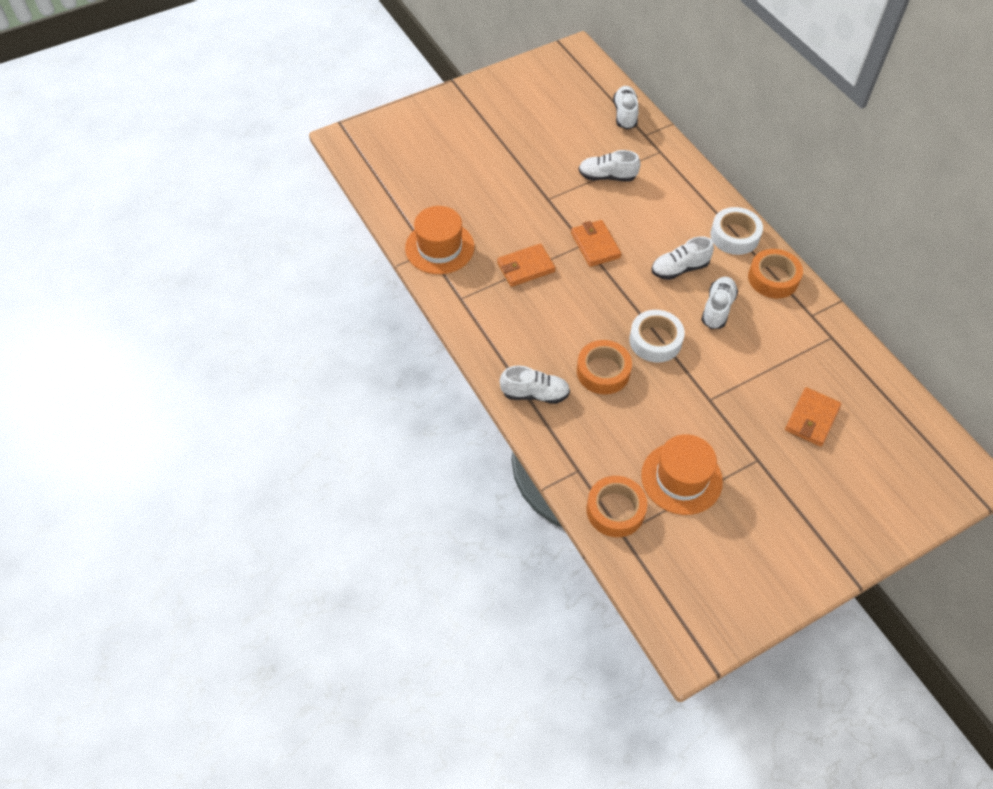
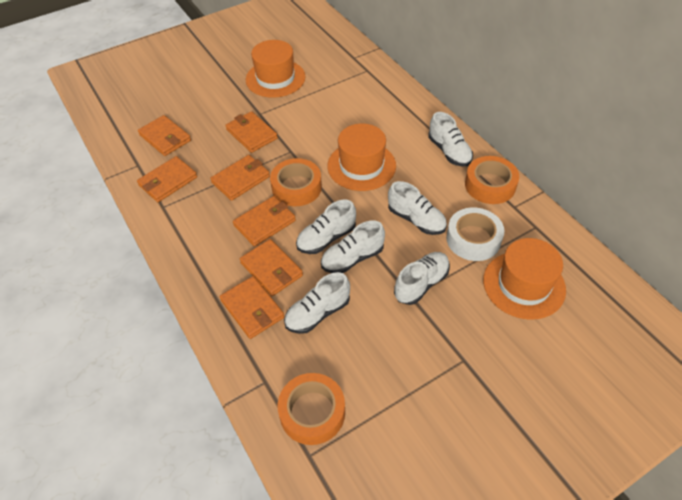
orange hat: [405,206,474,274] [641,434,723,515] = 2 -> [246,40,305,98] [327,123,396,191] [483,238,566,320] = 3
orange wallet: [497,244,555,287] [571,220,621,267] [785,387,842,447] = 3 -> [137,156,197,202] [138,115,191,156] [210,155,270,201] [220,276,284,339] [225,111,278,153] [233,196,296,247] [240,239,303,296] = 7
white shoe: [500,366,570,404] [579,150,641,182] [613,86,639,130] [652,236,714,280] [701,277,738,329] = 5 -> [284,272,350,334] [296,199,356,254] [321,221,385,273] [388,181,447,235] [394,252,450,305] [428,112,473,167] = 6
white tape: [629,310,685,363] [710,207,763,255] = 2 -> [446,207,504,261] = 1

